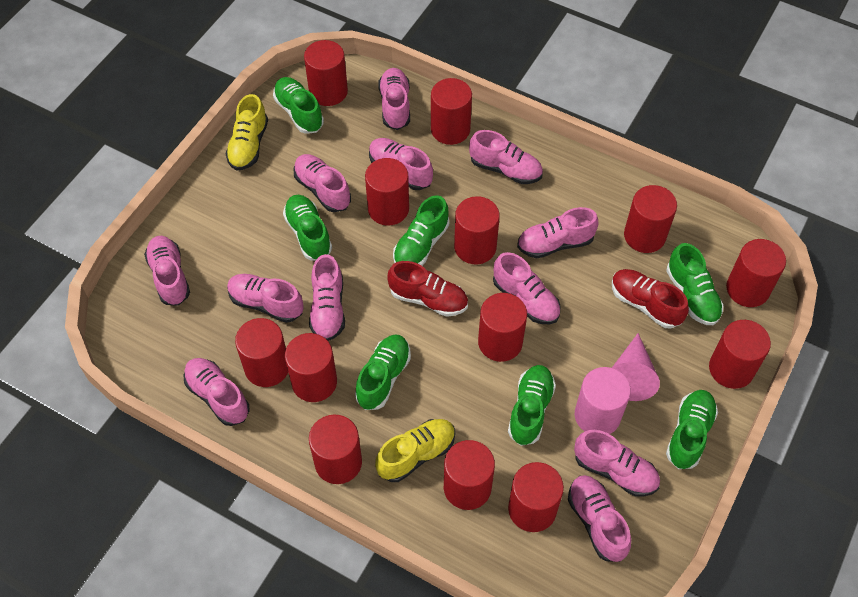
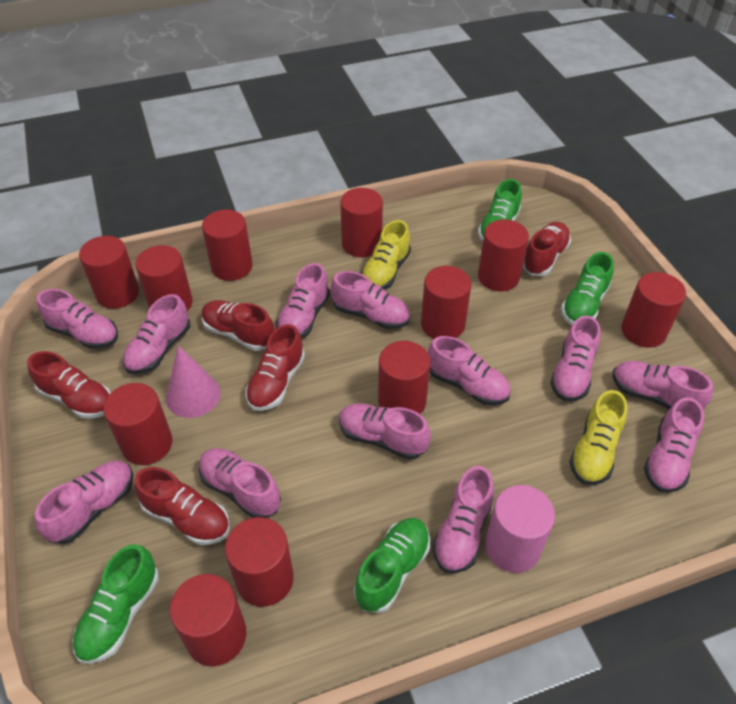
green shoe: [273,77,324,134] [283,195,332,261] [355,334,411,410] [393,195,449,266] [508,365,556,446] [666,243,724,325] [666,390,718,469] = 7 -> [72,544,159,664] [354,518,430,613] [478,179,522,242] [561,252,614,325] = 4
red cylinder: [235,318,288,387] [285,333,337,402] [304,40,348,106] [309,414,362,484] [365,158,409,226] [431,78,472,145] [444,440,495,510] [454,196,500,264] [478,293,527,362] [508,462,564,532] [624,185,677,253] [709,320,771,389] [726,239,786,307] = 13 -> [79,236,139,309] [103,383,172,465] [135,245,193,311] [170,574,246,666] [202,210,252,281] [225,517,294,607] [340,188,383,257] [378,341,430,414] [421,266,471,339] [478,220,529,291] [621,272,686,348] = 11
red shoe: [387,261,468,317] [612,269,689,329] = 2 -> [27,351,111,419] [134,467,230,545] [202,300,274,351] [245,324,305,411] [523,222,571,276] = 5

